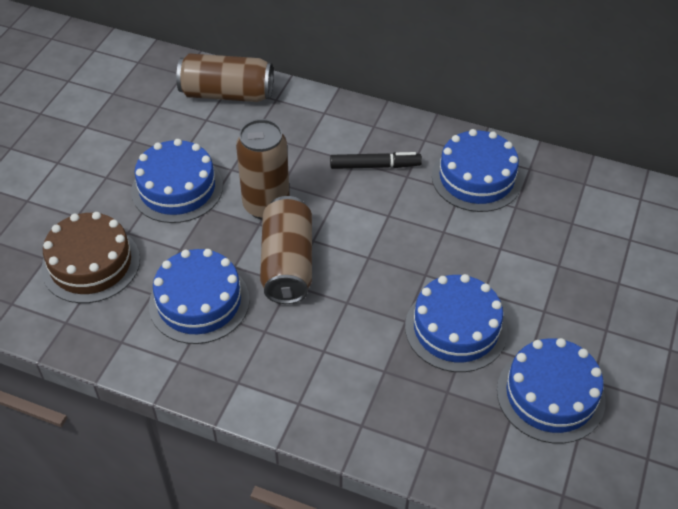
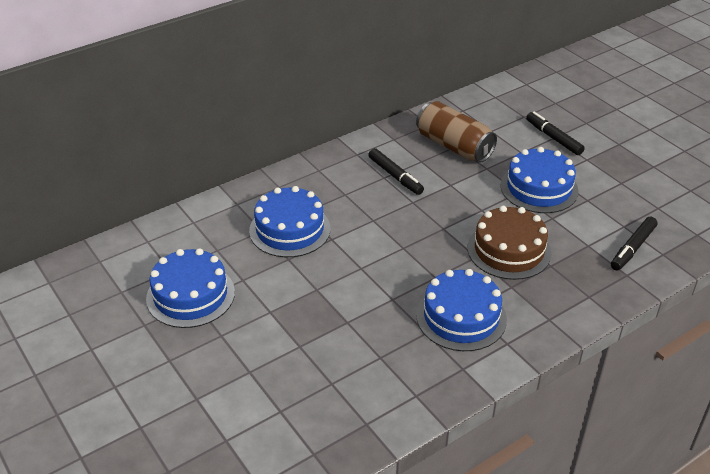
black marker: [330,152,422,169] = 1 -> [368,148,424,195] [526,112,585,155] [611,217,658,270] = 3
blue cake: [131,139,223,223] [149,249,250,344] [405,274,508,372] [432,129,522,212] [497,338,606,444] = 5 -> [146,248,235,328] [249,186,330,257] [416,269,507,351] [501,147,579,213] = 4
brown can: [176,53,273,102] [236,119,290,220] [260,196,312,304] = 3 -> [416,101,497,162] = 1

